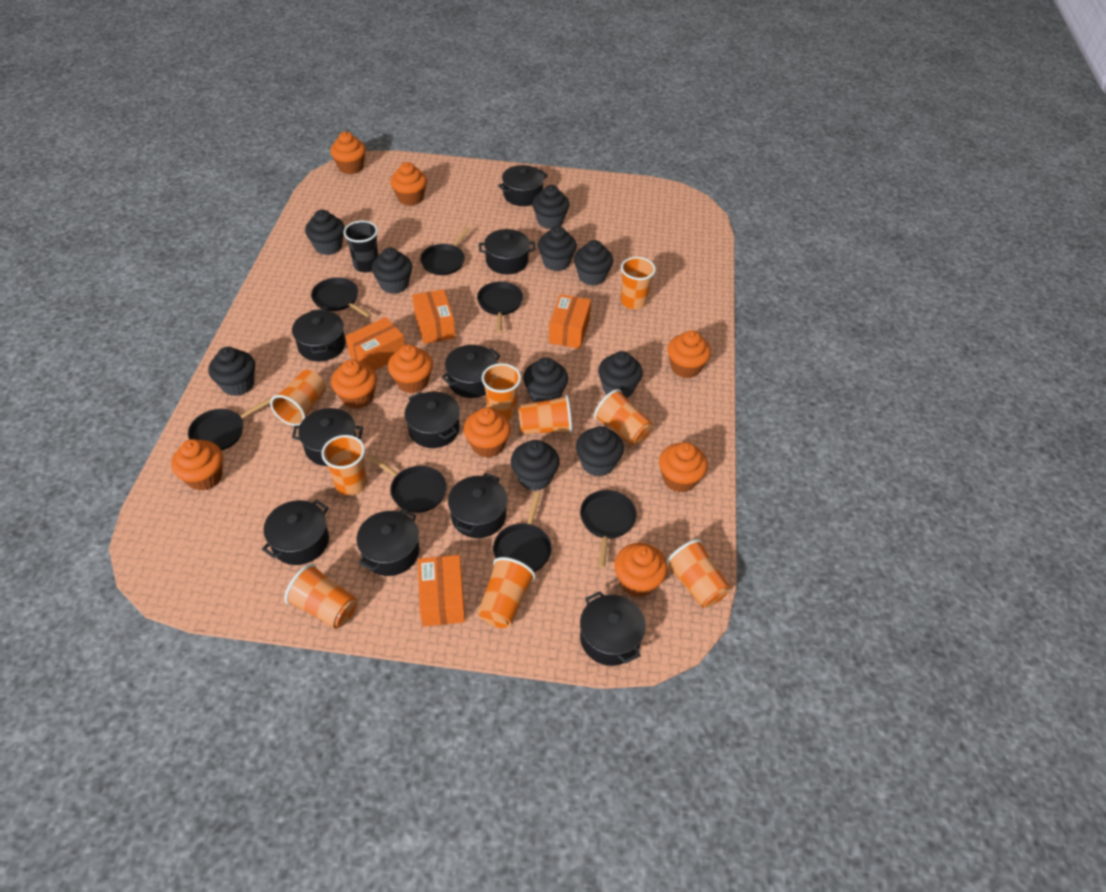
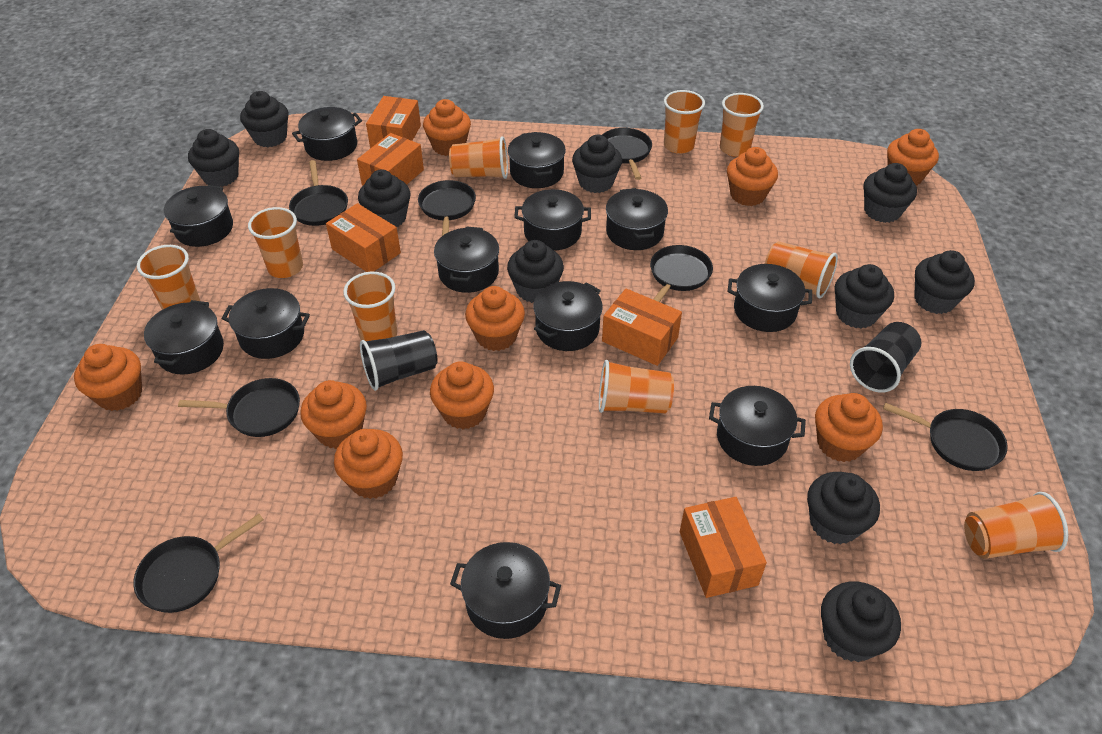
black cup: [343,221,378,272] = 1 -> [360,330,438,391] [850,322,921,393] = 2
black pot: [262,500,329,565] [292,309,346,362] [292,408,363,466] [356,509,420,576] [404,392,460,448] [442,345,501,398] [448,473,508,538] [479,229,535,274] [498,165,548,206] [580,591,646,666] = 10 -> [144,300,224,375] [164,185,233,247] [222,288,310,359] [292,107,362,161] [434,226,499,293] [450,542,561,639] [508,132,566,188] [514,189,591,251] [533,281,603,351] [606,188,668,250] [709,386,806,466] [728,264,812,332] = 12
orange box: [345,317,405,371] [412,289,456,344] [418,555,465,627] [549,294,591,349] = 4 -> [326,203,401,272] [357,133,424,185] [366,96,421,148] [602,289,682,366] [680,497,767,598] = 5

